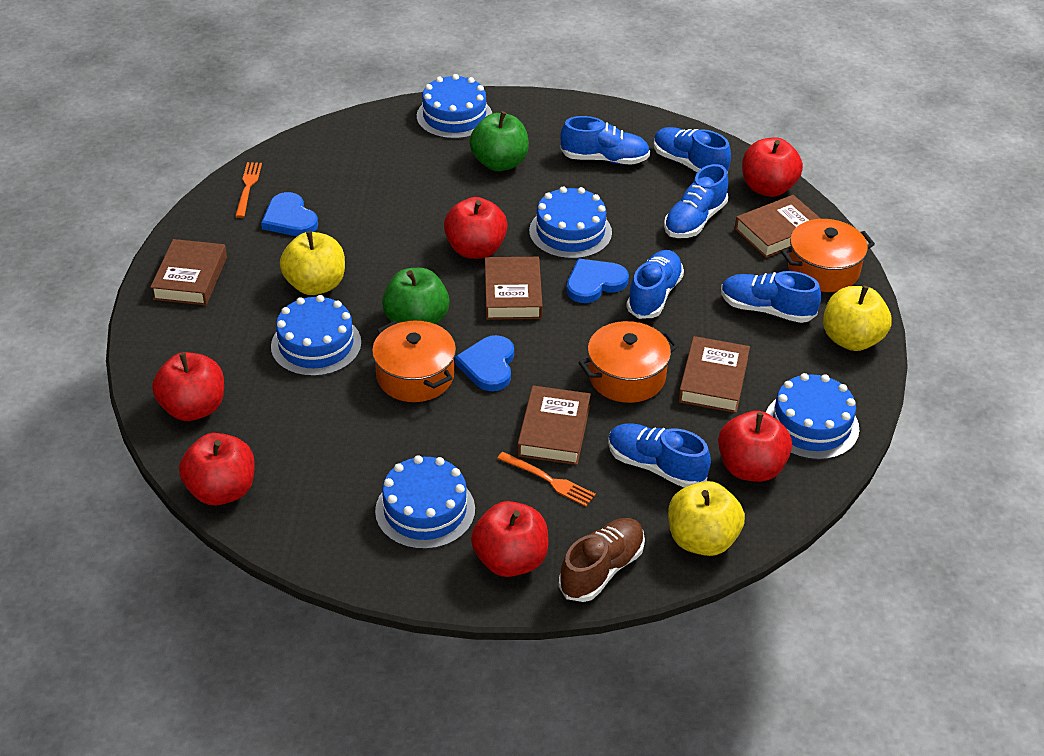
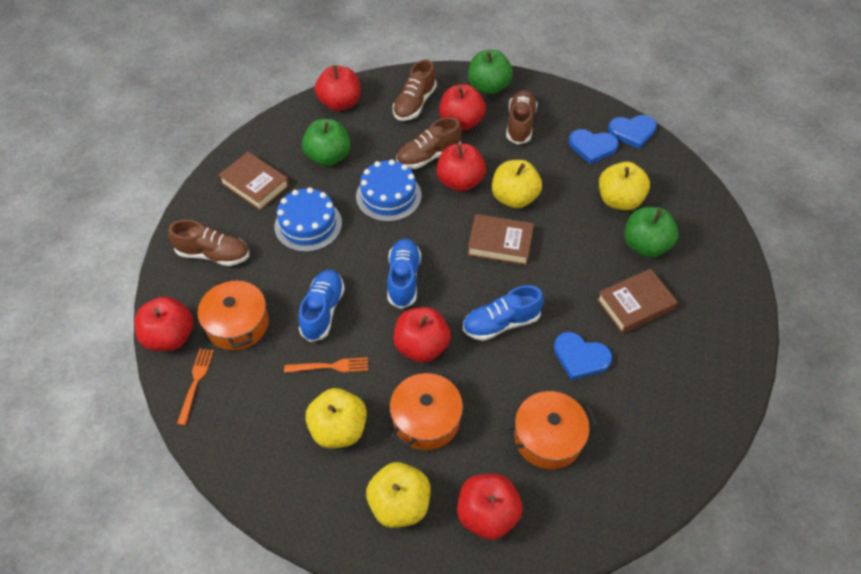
blue cake: [271,295,361,376] [375,455,475,549] [417,74,492,139] [529,187,612,259] [766,373,859,460] = 5 -> [274,187,342,252] [356,160,422,222] = 2
blue shoe: [560,116,650,165] [608,423,711,488] [626,250,684,319] [654,127,731,173] [664,164,728,238] [721,271,821,323] = 6 -> [299,269,345,342] [387,238,421,309] [463,285,544,341] = 3
brown book: [150,239,227,306] [485,257,543,320] [517,386,591,465] [678,336,750,413] [735,195,821,258] = 5 -> [218,152,290,211] [467,214,534,265] [597,269,678,334] = 3
brown shoe: [559,518,645,602] = 1 -> [168,220,249,266] [393,59,437,121] [396,117,462,169] [506,90,537,145] = 4
green apple: [382,268,450,324] [469,111,529,171] = 2 -> [302,119,351,166] [468,50,513,95] [625,207,679,258] = 3
yellow apple: [280,231,345,295] [668,481,745,556] [823,286,892,351] = 3 -> [305,388,367,448] [366,462,430,528] [492,160,542,208] [599,162,650,211] = 4

